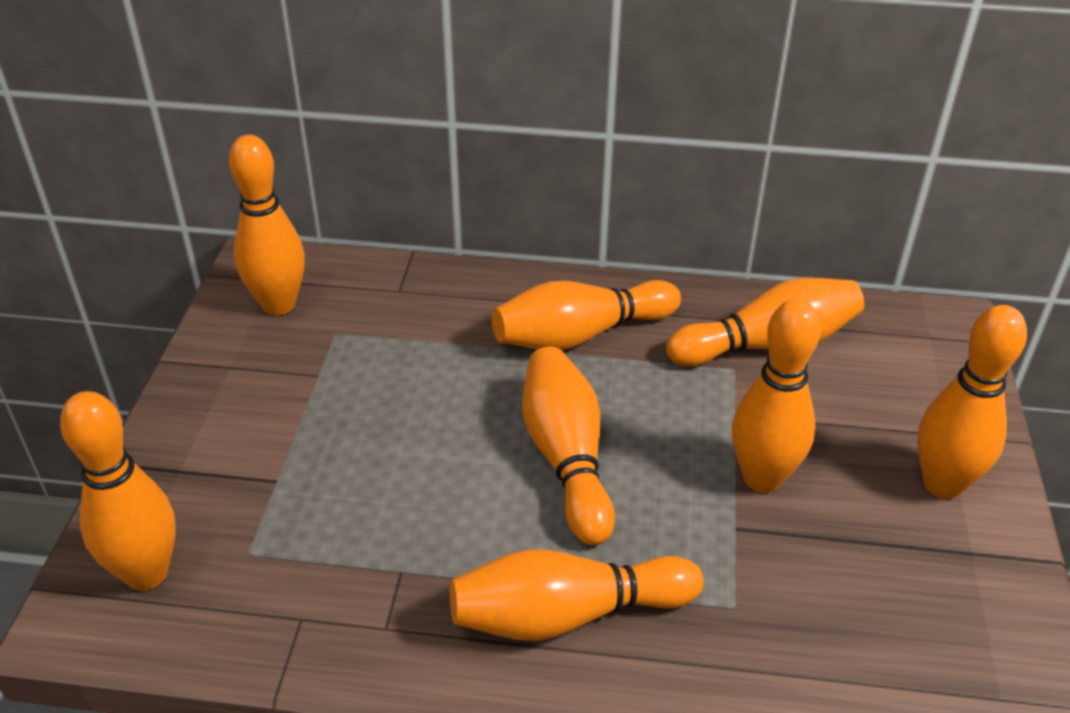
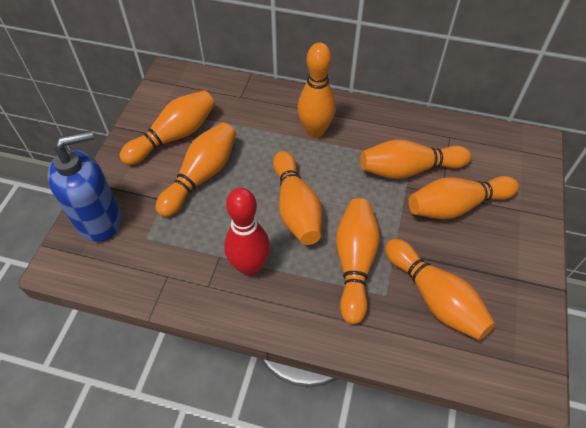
blue soap dispenser: none = 0 -> [47,130,121,242] = 1
red bowling pin: none = 0 -> [224,187,270,276] = 1

